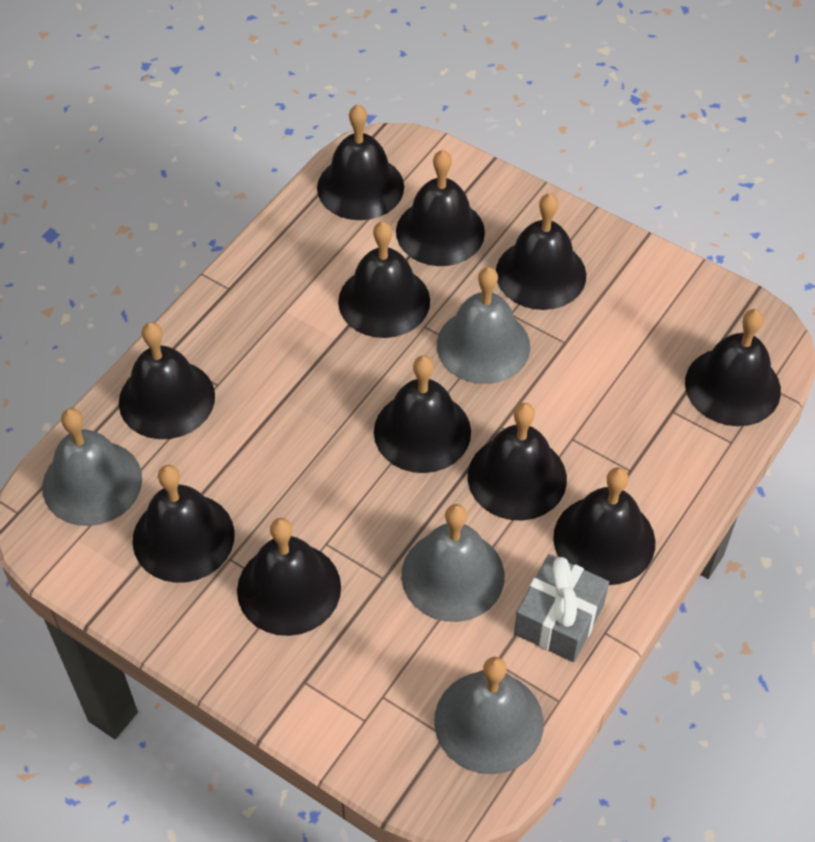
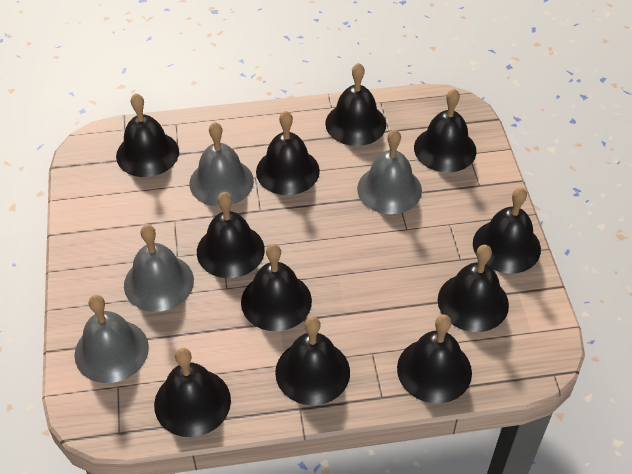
grey gift: [514,554,609,662] = 1 -> none = 0

